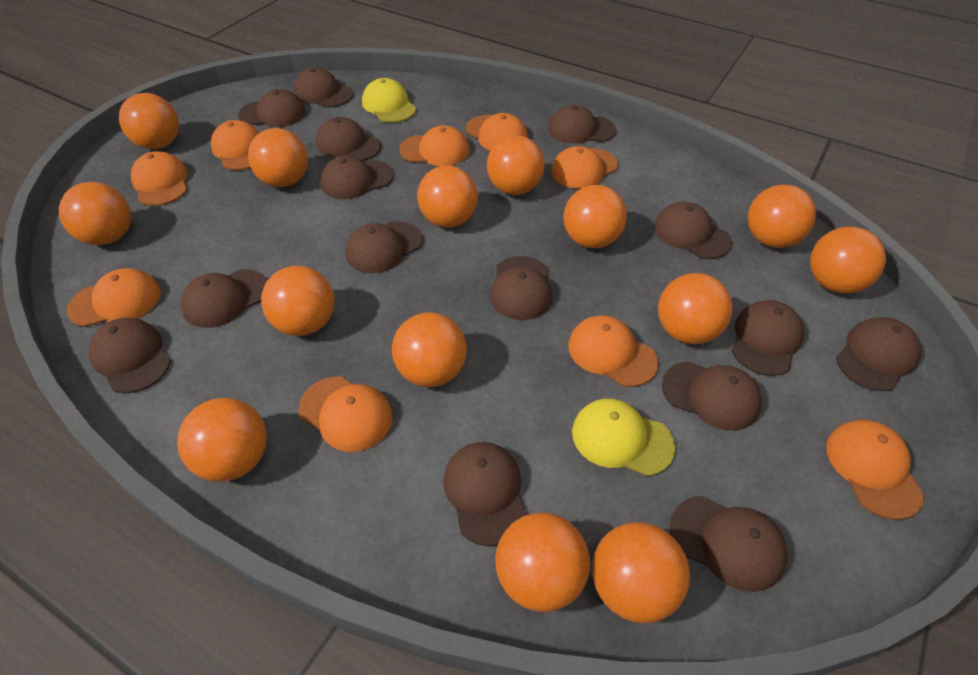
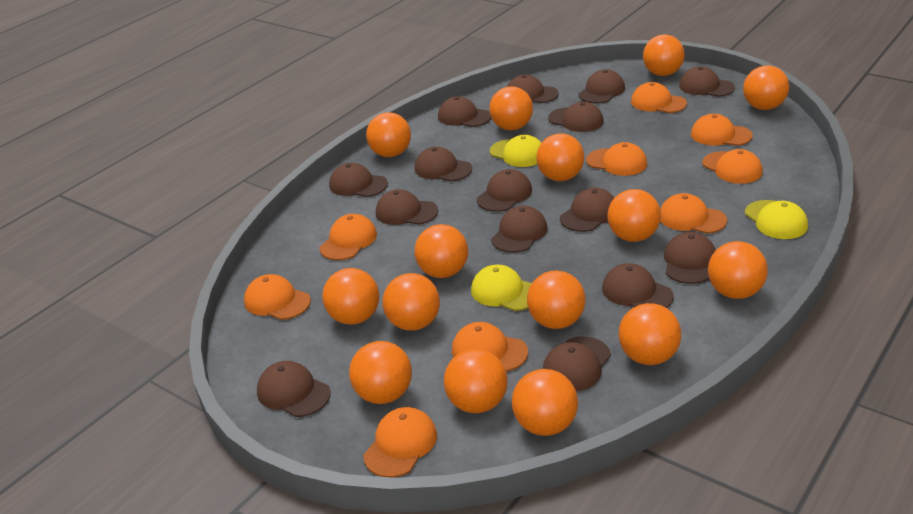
orange ball: [59,182,131,245] [119,93,179,149] [177,398,267,482] [248,128,308,187] [261,266,334,336] [392,313,467,387] [417,165,478,227] [487,135,545,195] [495,512,590,612] [563,185,627,248] [592,522,690,623] [658,273,733,344] [748,185,816,248] [810,227,886,294] = 14 -> [322,268,379,325] [349,341,412,404] [366,112,411,157] [382,273,440,331] [414,224,468,278] [444,349,508,413] [489,87,533,130] [512,369,578,436] [527,270,585,329] [536,134,584,181] [607,189,661,242] [619,303,681,365] [643,34,685,76] [708,241,768,299] [743,66,789,110] = 15
yellow cap: [362,78,416,123] [572,398,675,476] = 2 -> [471,265,532,311] [490,135,541,167] [745,200,808,239] = 3

